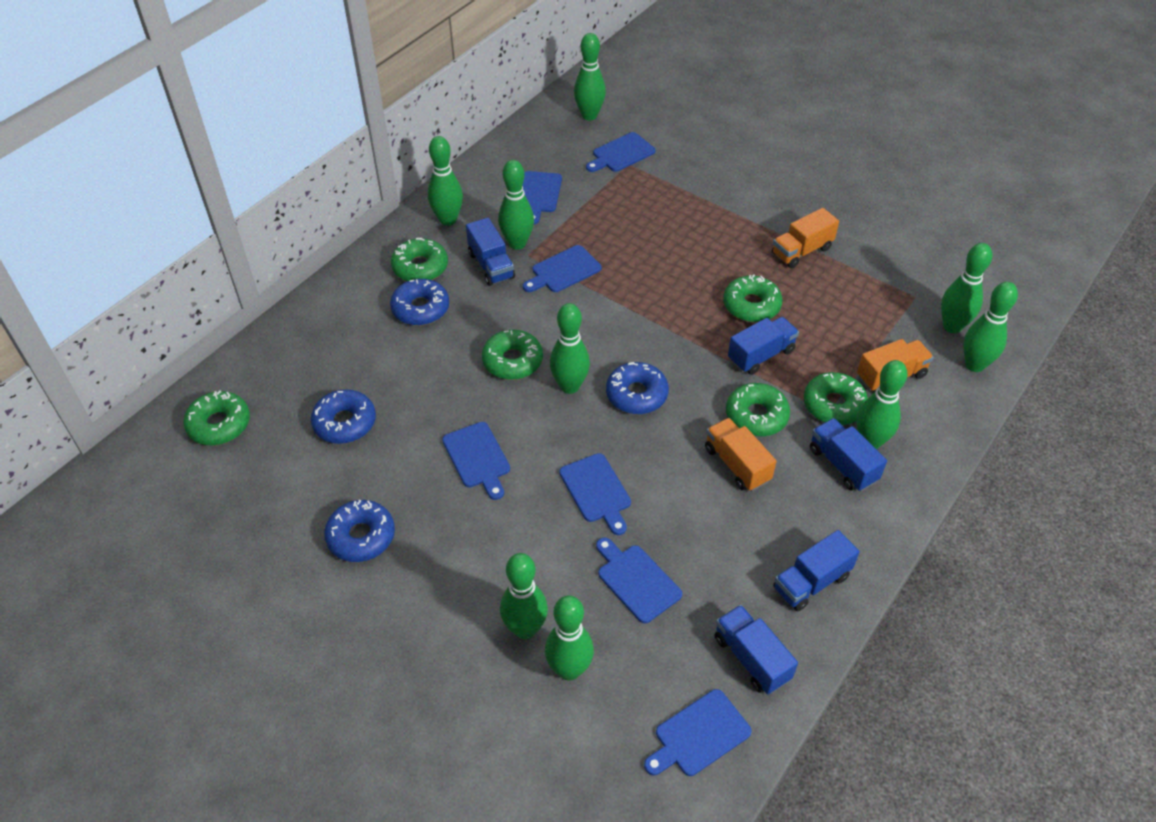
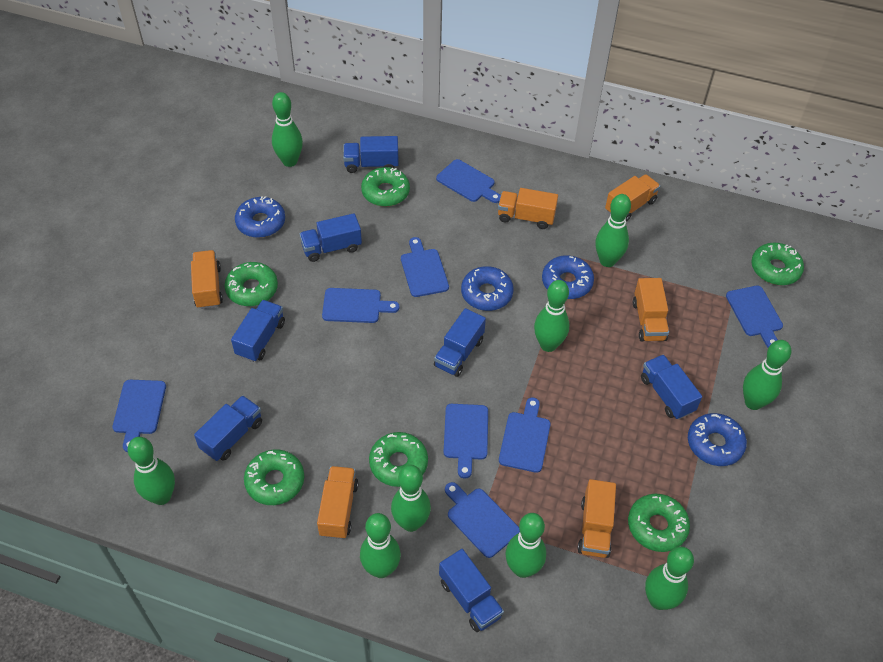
blue cutting board: [442,422,510,500] [522,171,562,224] [523,245,602,292] [559,453,631,535] [586,132,656,172] [596,537,682,623] [644,689,752,776] = 7 -> [112,380,166,452] [322,288,400,323] [401,237,449,297] [436,159,501,203] [444,404,488,479] [445,482,520,558] [499,398,551,473] [726,286,783,348] = 8
blue truck: [466,218,515,286] [714,605,798,694] [728,317,799,375] [773,530,860,611] [810,418,887,491] = 5 -> [194,395,262,461] [231,300,285,362] [299,213,362,262] [343,136,399,173] [434,308,486,377] [439,549,504,632] [641,355,702,420] = 7
orange truck: [705,418,777,491] [772,208,839,268] [857,339,934,391] = 3 -> [191,250,223,309] [317,466,358,539] [498,188,558,229] [578,479,616,558] [605,174,660,222] [633,278,669,342] = 6

